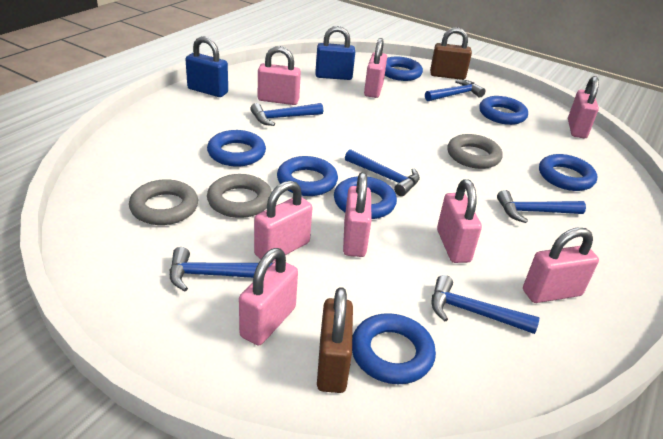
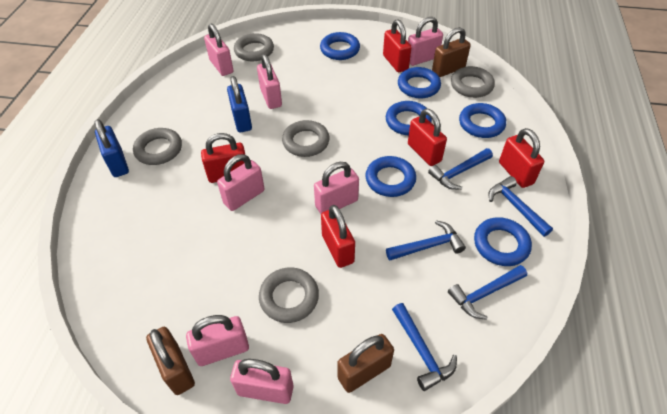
blue hammer: [170,247,273,291] [251,103,323,126] [345,149,420,196] [425,80,485,101] [432,275,539,334] [497,190,586,223] = 6 -> [386,220,466,261] [392,303,457,391] [428,148,493,190] [448,265,527,320] [488,176,553,237] = 5
blue ring: [207,130,266,167] [277,156,338,196] [334,176,397,219] [352,313,436,384] [385,57,423,81] [479,96,528,125] [539,154,597,191] = 7 -> [320,32,360,60] [365,156,416,197] [386,101,432,135] [398,67,441,98] [459,103,506,138] [474,217,532,266] = 6
brown padlock: [317,287,353,393] [430,27,472,80] = 2 -> [146,327,195,395] [337,334,394,393] [432,27,471,77] = 3
grey ring: [129,179,198,225] [207,174,272,218] [447,134,502,169] = 3 -> [133,128,182,165] [234,33,274,61] [259,267,319,323] [282,120,330,157] [451,66,495,98] = 5
pink padlock: [239,248,298,346] [254,181,312,262] [258,46,301,105] [343,172,372,257] [364,38,387,98] [437,179,482,263] [523,228,599,303] [568,76,599,138] = 8 -> [186,315,249,366] [204,23,234,76] [217,154,265,211] [230,359,294,404] [257,54,282,109] [314,162,359,214] [408,17,443,66] = 7
red padlock: none = 0 -> [201,133,245,183] [321,205,355,268] [383,19,412,72] [408,109,447,166] [499,128,544,188] = 5

